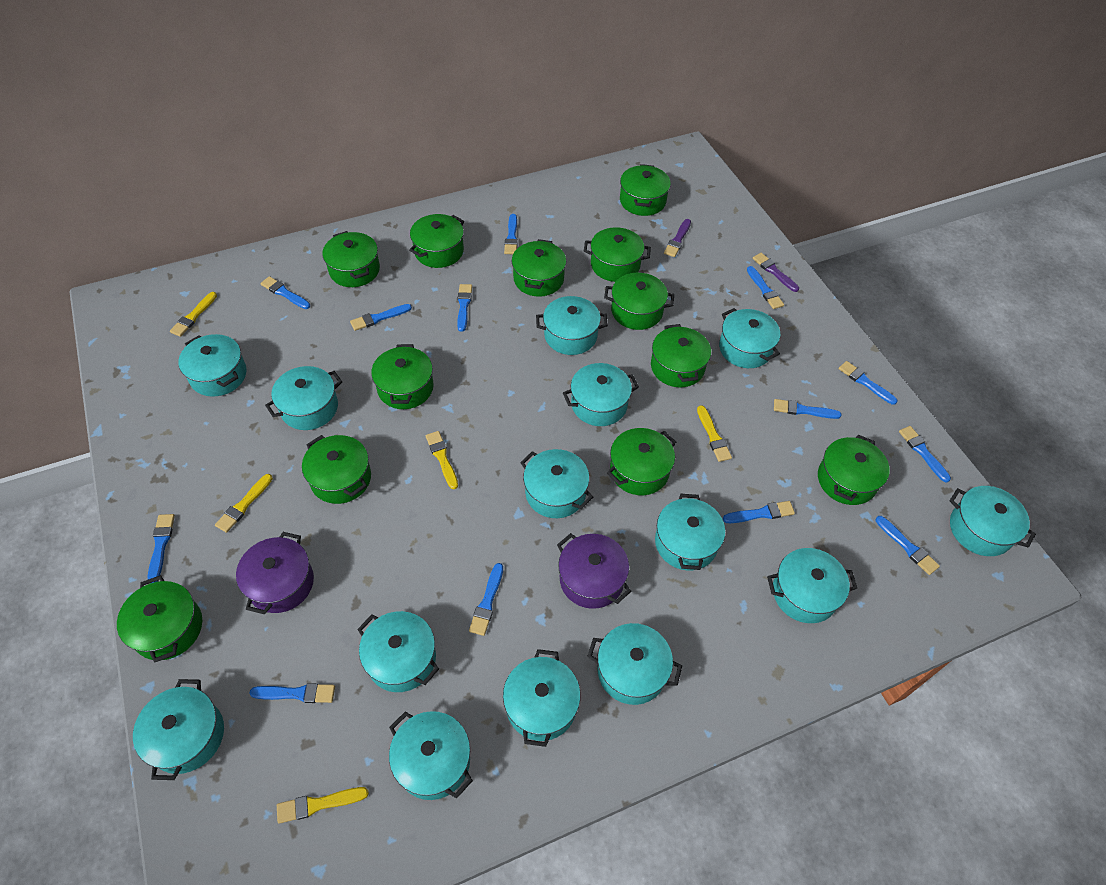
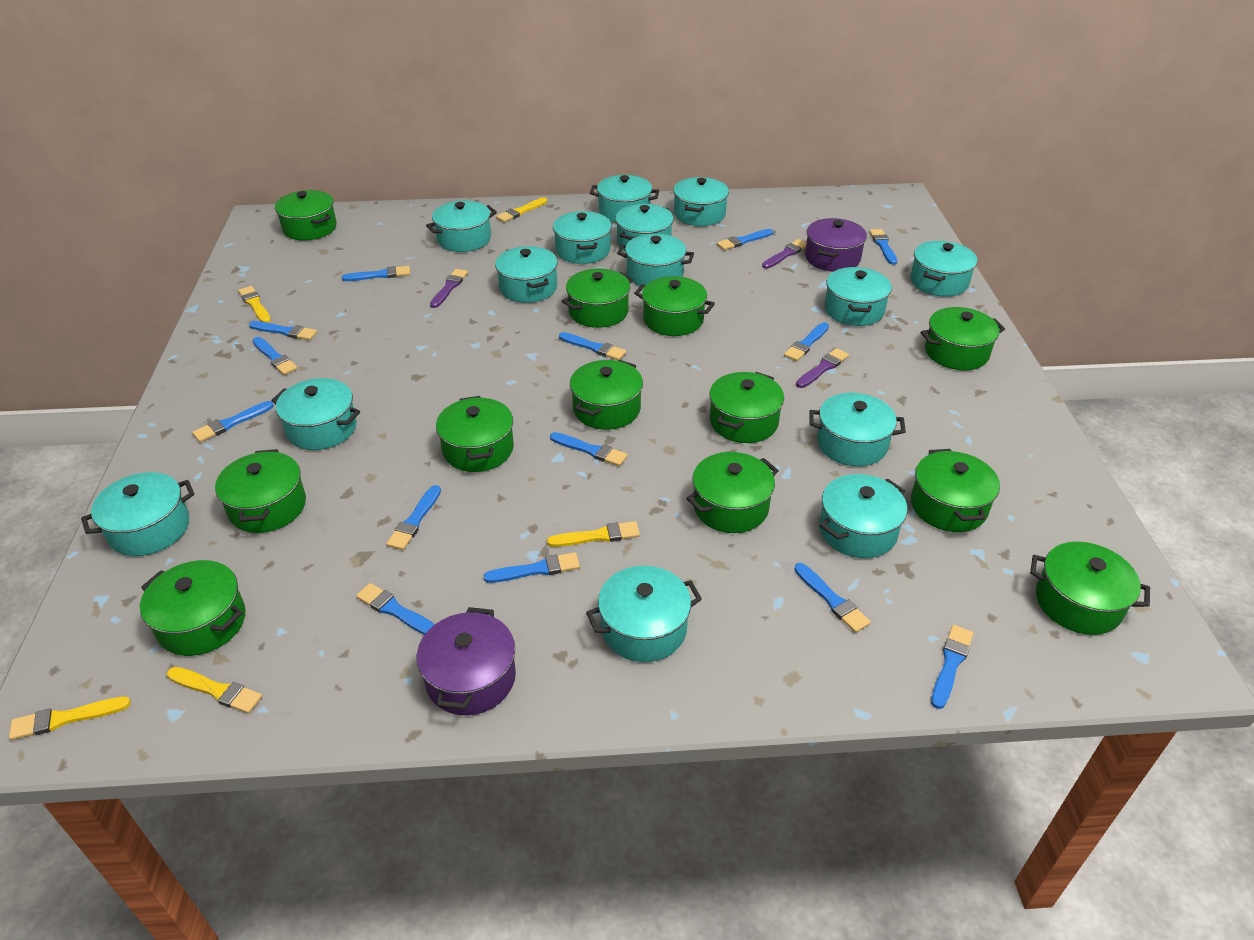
blue brush: [148,514,175,583] [249,683,335,703] [260,276,310,309] [350,304,412,331] [457,284,472,332] [469,563,503,636] [504,214,518,254] [723,501,795,523] [747,266,784,309] [774,399,841,419] [839,361,898,405] [876,516,940,575] [899,426,951,483] = 13 -> [192,401,274,442] [249,321,317,340] [253,337,298,375] [342,266,410,281] [356,583,435,635] [386,485,441,550] [483,552,580,583] [550,432,628,466] [559,332,626,360] [717,229,773,250] [784,322,829,361] [794,563,871,633] [869,229,897,265] [931,625,974,709] = 14
purple brush: [664,219,691,257] [753,253,799,292] = 2 -> [430,269,468,308] [762,239,807,269] [796,348,849,388] = 3

